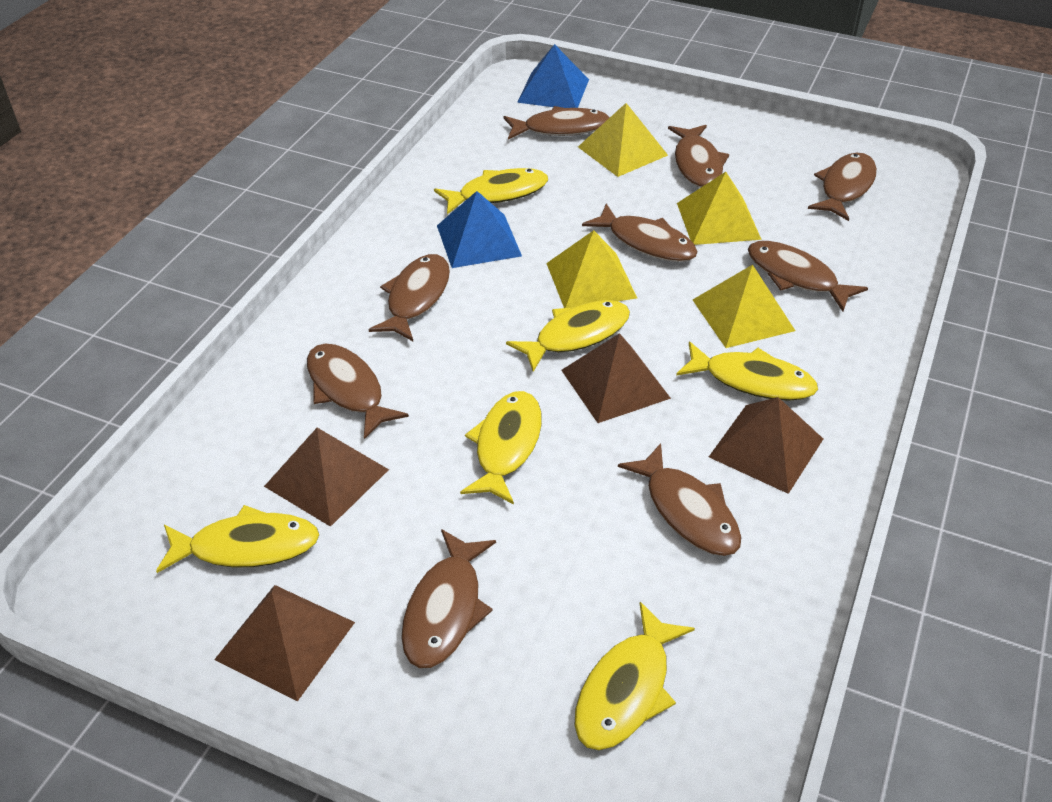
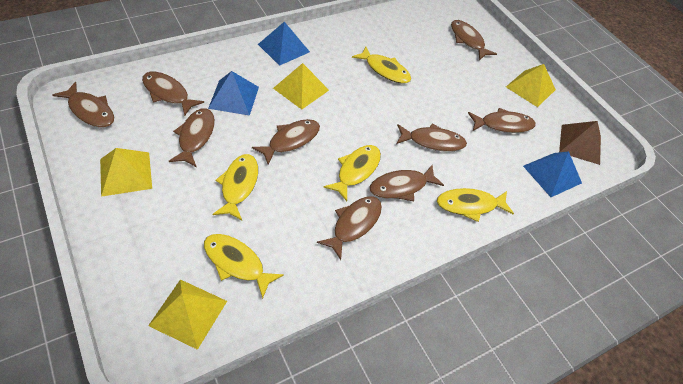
blue pyramid: [437,191,522,268] [517,44,589,108] = 2 -> [208,71,259,116] [258,22,310,66] [523,151,582,197] = 3
brown pyramid: [214,585,355,701] [264,428,389,527] [561,333,671,423] [709,397,823,494] = 4 -> [559,121,601,165] = 1
yellow fish: [156,505,319,573] [434,168,548,214] [460,391,542,505] [506,300,630,372] [574,602,695,750] [676,341,818,401] = 6 -> [204,234,284,299] [212,154,258,220] [323,145,381,201] [352,47,411,83] [437,188,514,222] = 5

